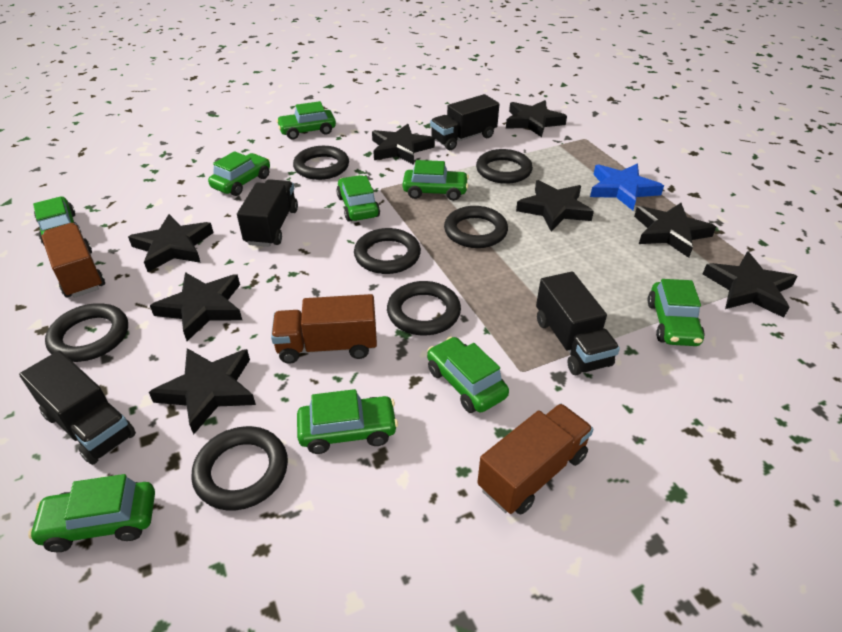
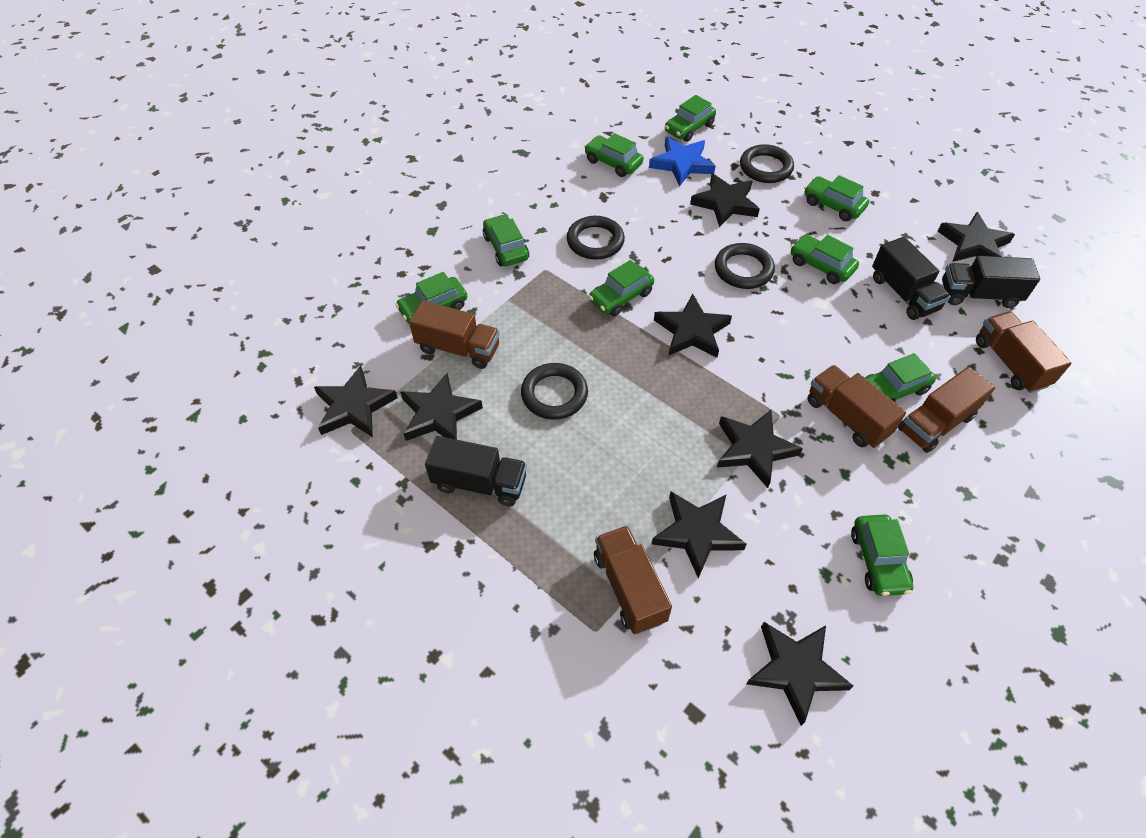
black ring: [45,303,128,362] [191,426,288,511] [293,146,349,180] [354,228,421,274] [387,281,461,335] [444,206,508,248] [476,149,533,184] = 7 -> [521,363,588,420] [567,216,625,260] [715,243,775,289] [740,144,794,183] = 4
black truck: [19,351,136,465] [237,179,298,247] [430,94,499,150] [536,272,620,375] = 4 -> [425,436,527,506] [872,237,951,320] [942,256,1040,308] = 3
brown truck: [41,223,105,298] [271,294,377,364] [477,403,593,514] = 3 -> [409,301,500,369] [594,525,672,634] [807,365,906,448] [898,367,995,453] [976,311,1072,393] = 5

